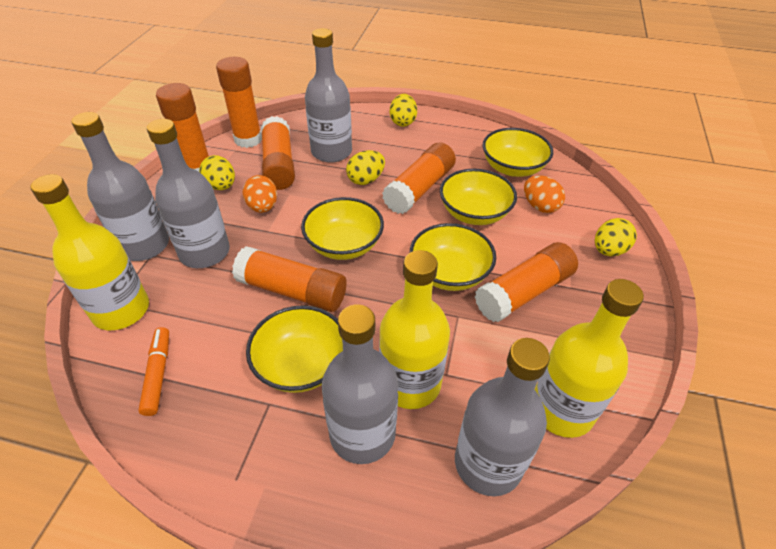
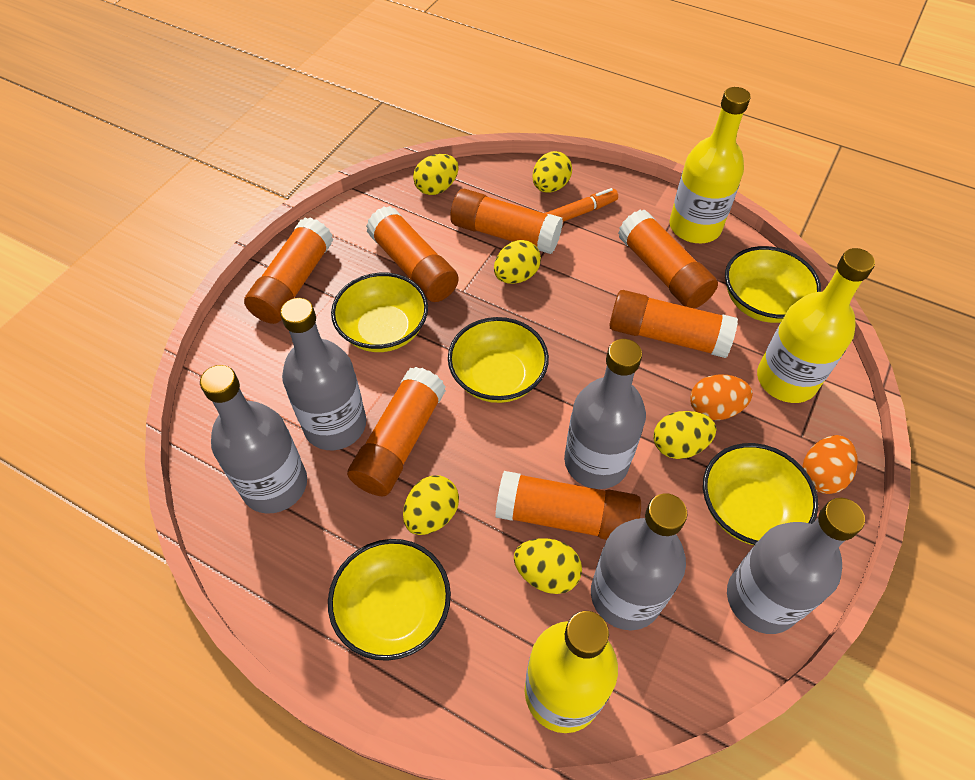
orange glue stick: [156,83,209,172] [216,57,262,148] [232,246,347,312] [261,116,295,190] [382,142,456,214] [475,242,578,322] = 6 -> [244,217,333,324] [347,367,446,496] [366,206,459,302] [450,189,563,254] [495,471,641,540] [609,290,738,358] [618,209,718,309] = 7
yellow egg: [199,155,235,190] [346,150,385,185] [390,94,417,127] [595,218,637,256] = 4 -> [403,475,459,535] [413,154,459,195] [494,240,541,284] [514,538,582,594] [532,151,572,192] [653,411,716,459] = 6

